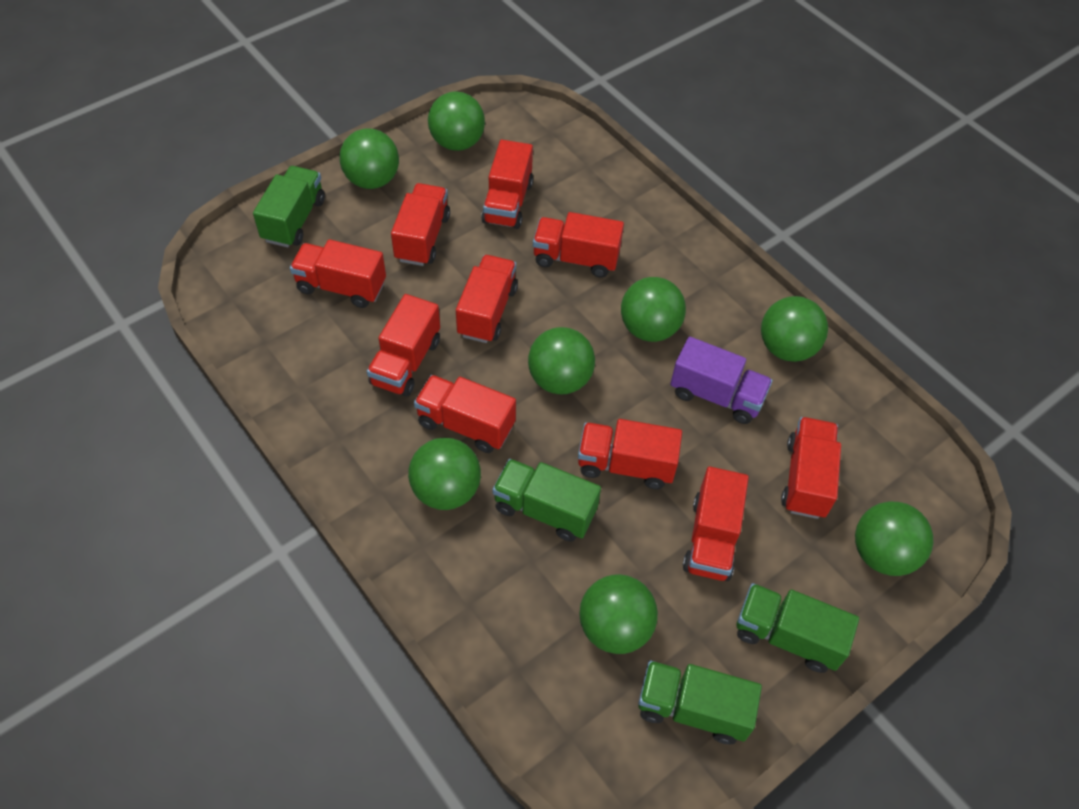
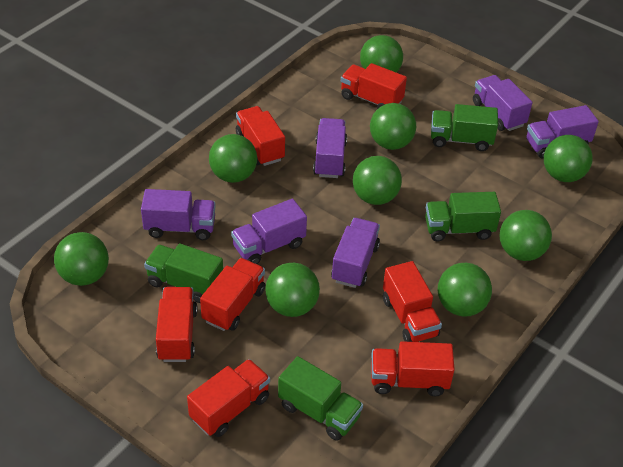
green ball: [340,128,399,189] [408,438,481,510] [428,91,485,151] [528,327,595,394] [580,574,658,654] [621,277,686,342] [761,296,828,362] [855,502,933,576] = 8 -> [54,232,109,286] [209,134,257,183] [265,263,320,317] [353,156,402,205] [360,35,403,73] [370,103,416,150] [438,263,492,317] [499,210,552,261] [544,135,593,182] = 9
purple truck: [670,337,773,424] = 1 -> [141,189,216,240] [231,199,307,264] [313,118,347,178] [331,218,380,288] [473,75,532,131] [526,105,599,158] = 6
red truck: [290,239,386,308] [367,294,440,397] [391,183,450,266] [414,375,516,453] [456,255,518,343] [481,140,533,229] [533,212,624,278] [578,419,682,489] [683,467,749,581] [781,417,841,519] = 10 -> [156,287,197,362] [187,359,270,437] [200,258,265,331] [236,106,285,166] [341,63,407,109] [371,341,455,396] [383,261,442,342] = 7

